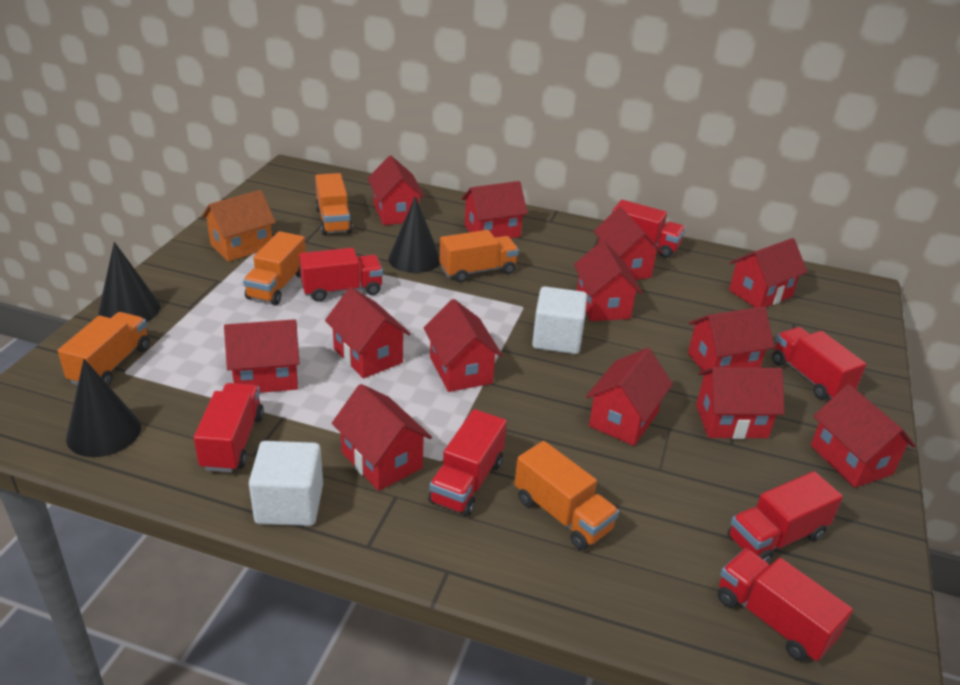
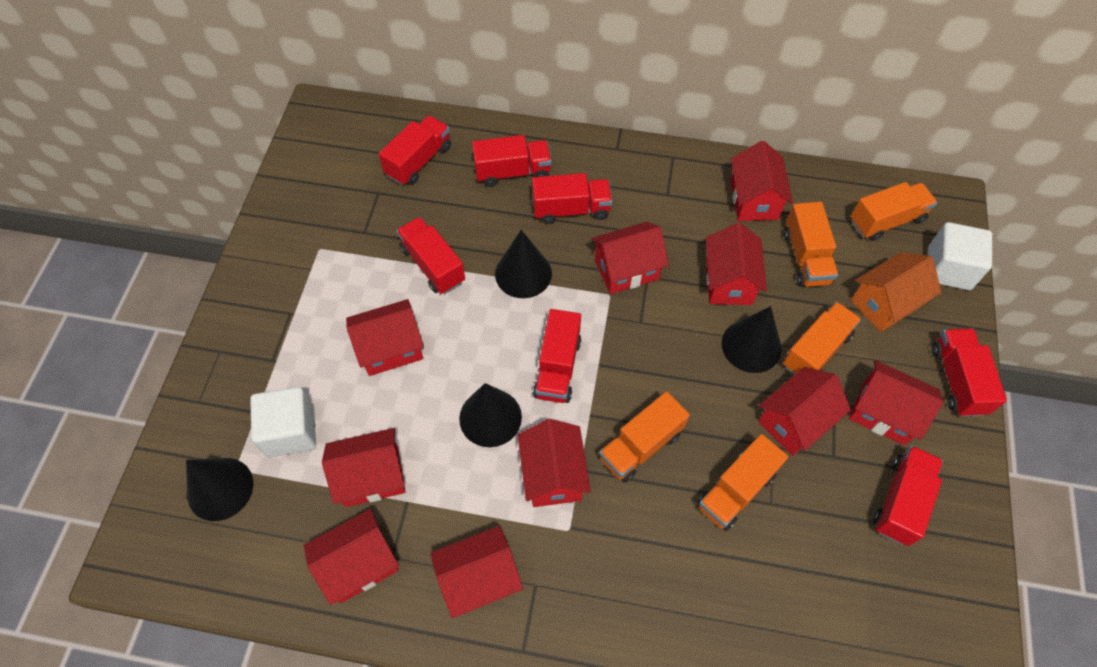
black cone: [66,359,141,457] [98,242,161,322] [388,196,440,273] = 3 -> [186,458,253,521] [459,383,522,447] [495,230,552,298] [722,306,782,373] = 4
red house: [224,319,300,393] [325,287,411,378] [332,384,432,491] [368,156,425,225] [424,299,503,392] [461,181,528,238] [574,241,643,321] [586,348,673,446] [594,207,663,280] [688,306,774,371] [696,367,785,439] [729,238,807,308] [811,384,915,488] = 13 -> [304,509,399,605] [322,428,406,507] [346,299,424,376] [430,526,523,618] [518,419,591,507] [591,222,669,294] [706,223,767,305] [731,141,793,221] [758,367,851,456] [849,360,944,445] = 10

